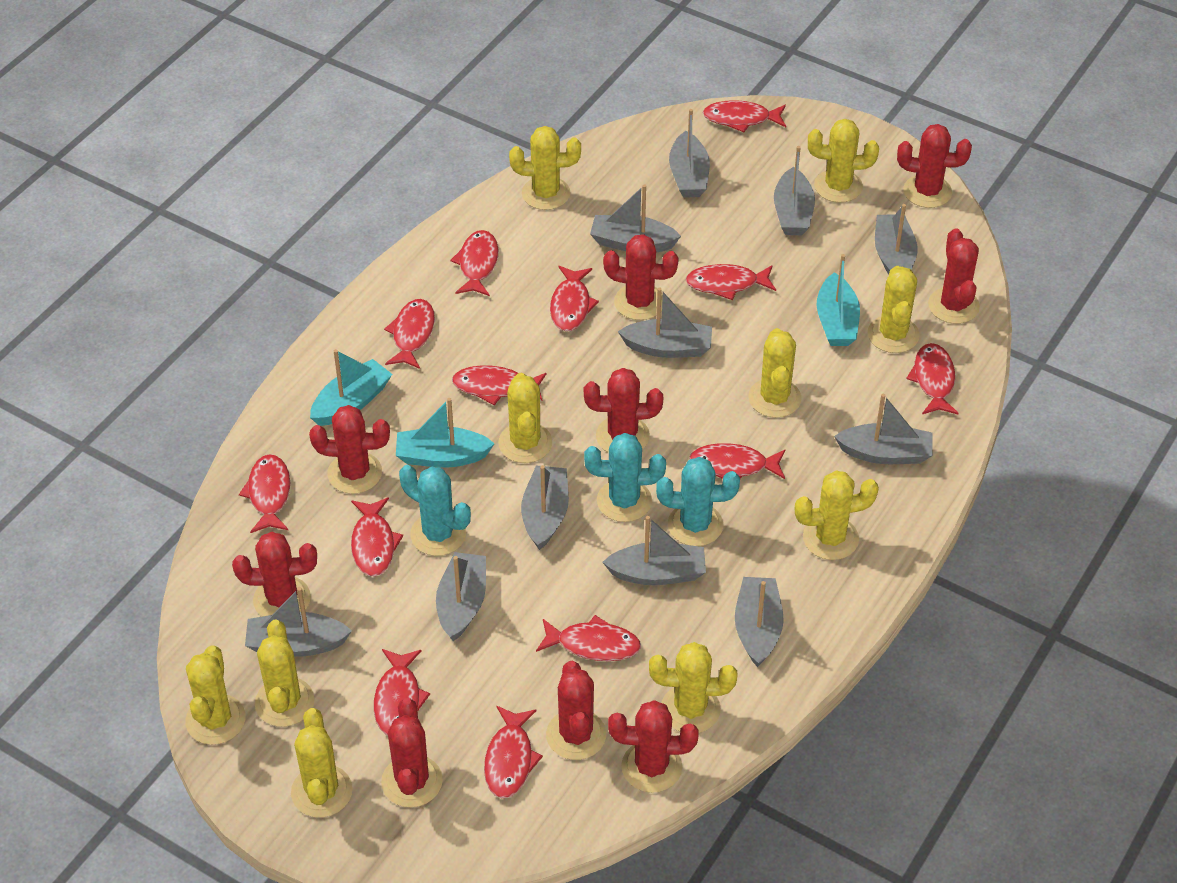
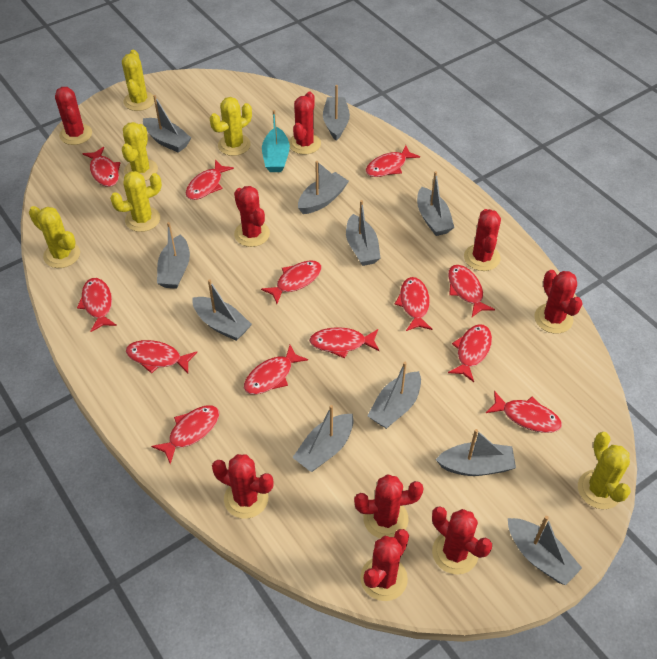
turquoise boat: [310,349,392,426] [396,398,495,468] [817,254,860,346] = 3 -> [262,110,290,172] = 1
turquoise cactus: [399,465,471,556] [584,433,666,522] [656,457,740,546] = 3 -> none = 0
yellow cactus: [185,645,246,745] [255,620,314,727] [291,708,353,818] [498,373,552,463] [509,126,581,210] [649,642,737,733] [748,328,802,418] [795,470,879,560] [808,119,879,203] [868,266,919,353] = 10 -> [29,206,80,268] [110,171,162,232] [122,50,154,111] [122,122,158,181] [210,97,252,156] [578,432,631,509] = 6

